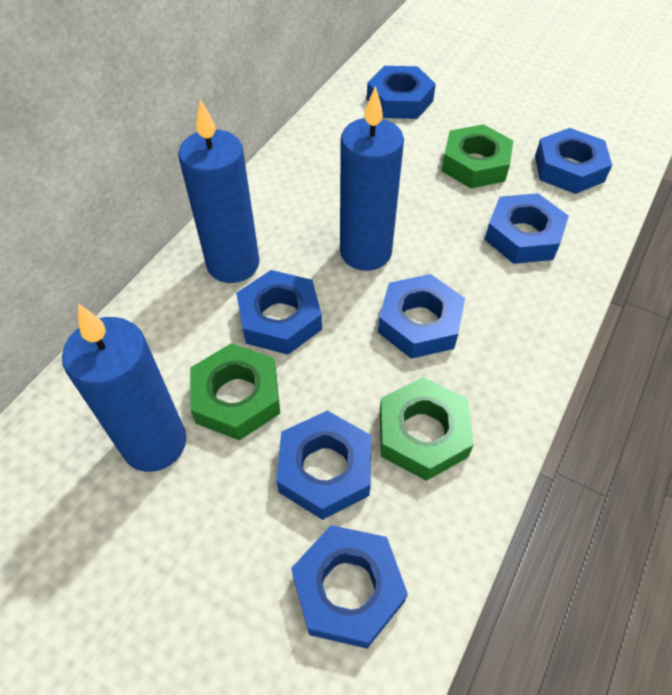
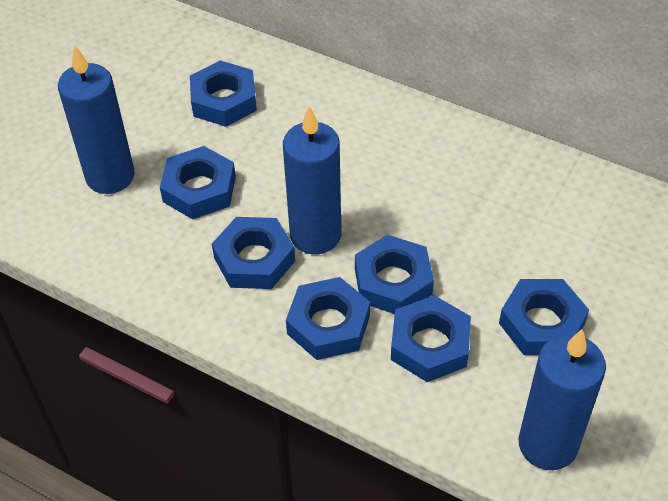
green nut: [190,343,280,441] [379,377,474,481] [441,124,513,189] = 3 -> none = 0

